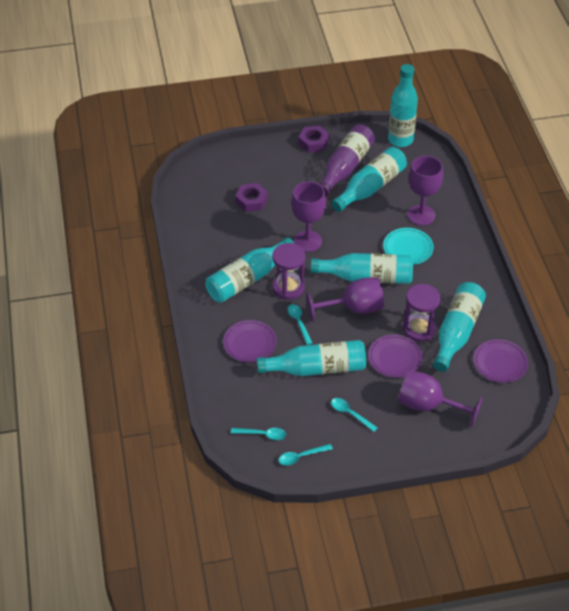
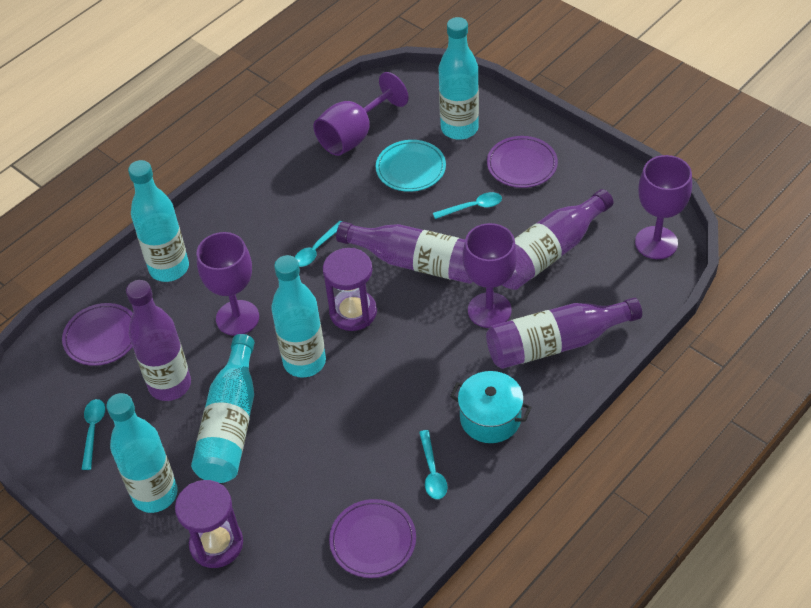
purple bottle: [319,124,375,196] = 1 -> [126,280,191,401] [336,222,473,284] [486,298,642,369] [503,189,614,290] = 4
purple nut: [235,183,268,212] [298,126,329,153] = 2 -> none = 0
turquoise bottle: [205,237,294,303] [256,340,366,376] [311,253,413,284] [331,147,407,212] [388,64,418,147] [433,282,486,372] = 6 -> [106,393,178,513] [128,160,189,282] [191,334,255,483] [271,255,326,378] [439,17,479,140] = 5
turquoise pot: none = 0 -> [450,371,532,443] = 1

